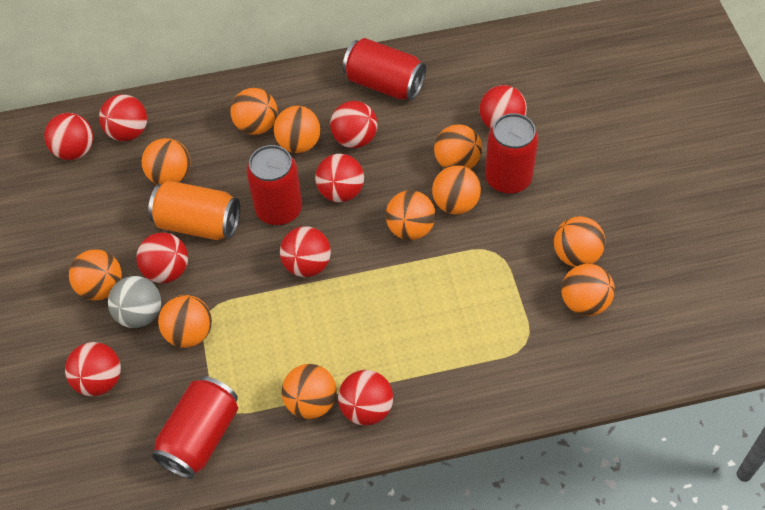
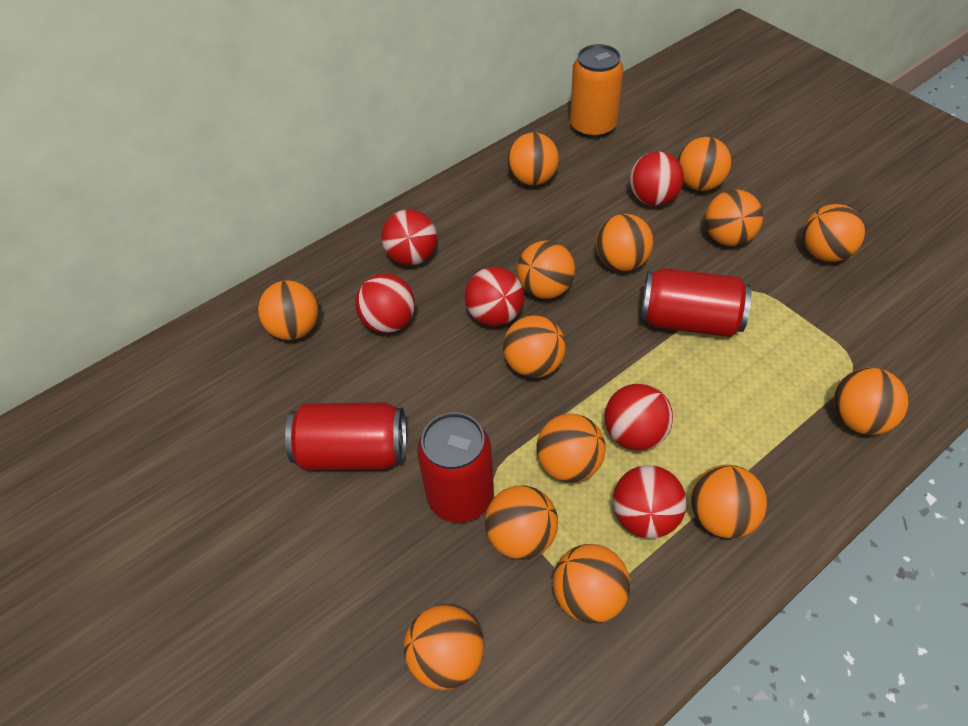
grey ball: [108,276,161,328] = 1 -> none = 0
orange ball: [69,249,122,301] [142,138,190,185] [158,295,212,348] [231,88,277,135] [274,105,321,153] [282,364,337,419] [386,190,436,240] [432,165,481,215] [434,124,482,169] [554,216,605,267] [561,264,615,316] = 11 -> [257,280,319,340] [404,605,484,690] [485,485,558,560] [503,315,566,378] [507,132,559,186] [517,241,575,299] [536,414,606,483] [553,544,630,624] [596,214,653,271] [678,137,732,191] [691,465,767,538] [705,189,763,246] [803,204,865,262] [834,367,909,435] = 14
red ball: [44,113,93,160] [65,342,121,396] [99,94,147,141] [136,232,188,283] [280,226,331,277] [315,154,364,202] [330,101,378,148] [338,370,393,426] [479,85,527,129] = 9 -> [355,274,415,333] [381,209,437,266] [465,267,524,326] [605,383,673,451] [613,465,687,538] [630,151,684,206] = 6
red can: [152,376,238,479] [247,145,302,225] [342,38,426,100] [485,113,538,194] = 4 -> [285,402,406,470] [417,412,494,522] [641,268,751,337] = 3

